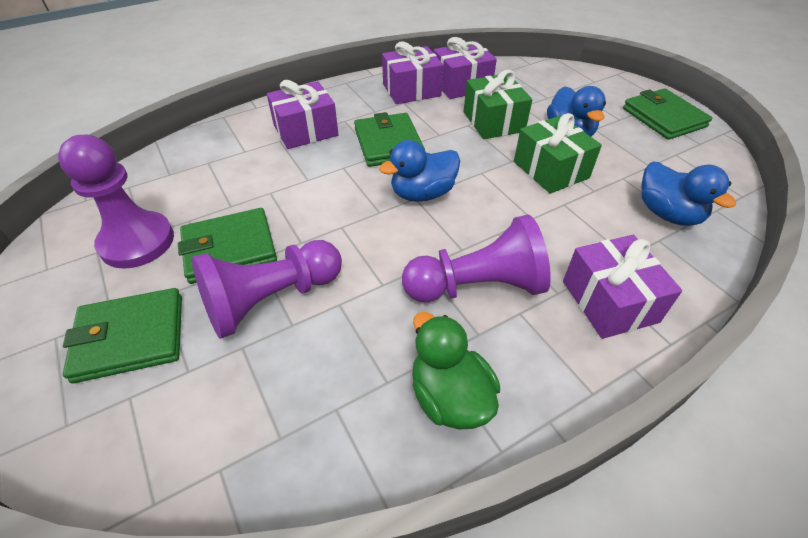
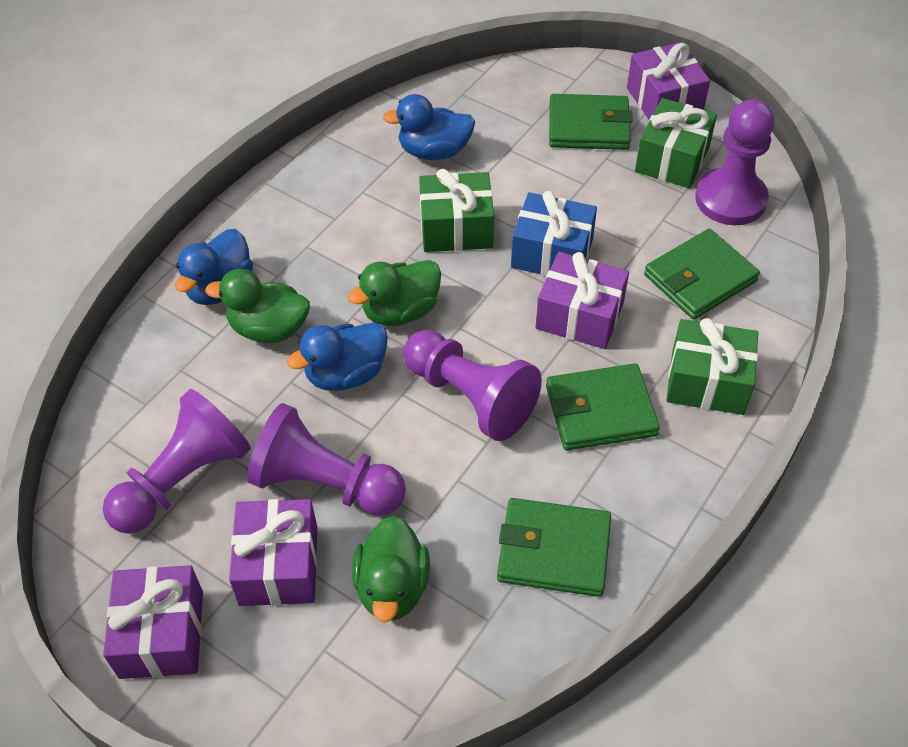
blue gift: none = 0 -> [511,191,597,276] = 1
green duck: [412,312,500,430] = 1 -> [205,269,310,344] [348,260,441,326] [352,516,430,623] = 3
green gift: [464,70,532,139] [514,113,602,194] = 2 -> [419,169,494,252] [635,98,717,188] [666,318,758,415] = 3
purple pawn: [58,135,174,269] [191,240,342,339] [402,215,551,302] = 3 -> [103,389,251,534] [247,403,406,515] [403,330,542,441] [695,99,774,225] = 4

